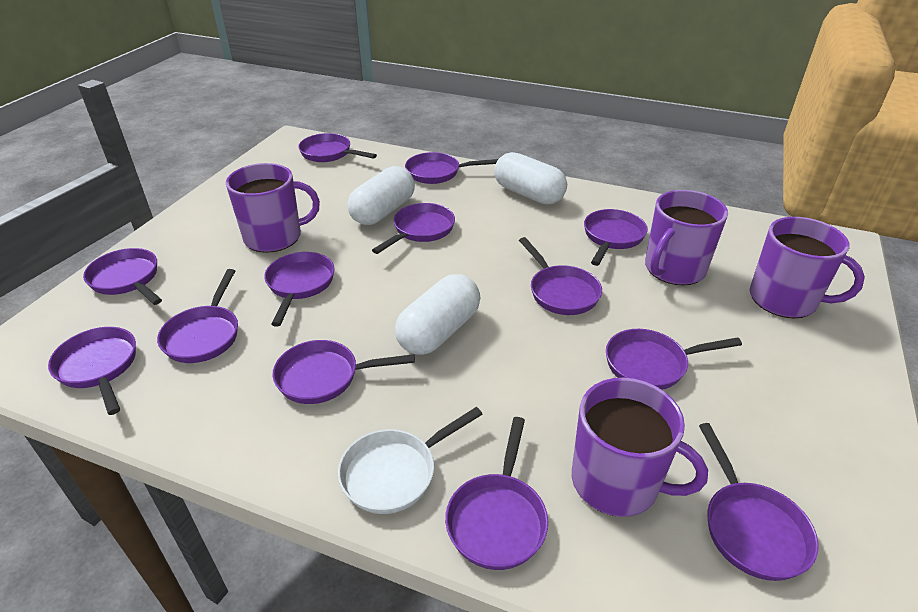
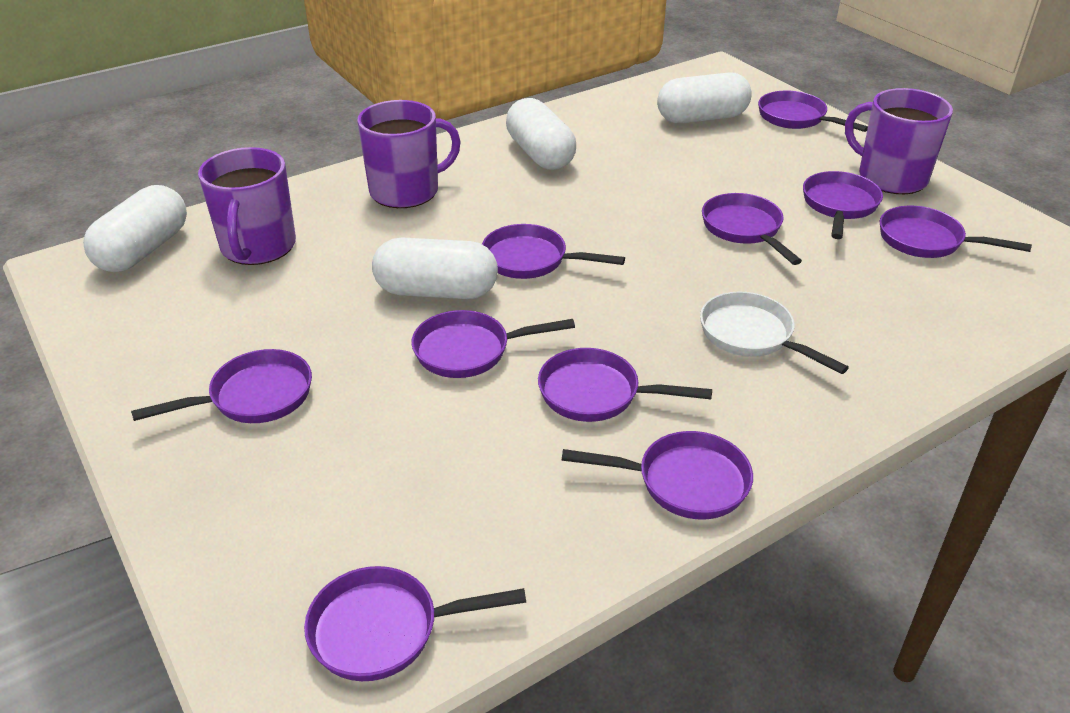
purple mug: [226,163,320,253] [572,378,708,517] [645,190,728,285] [750,217,865,318] = 4 -> [198,147,296,265] [357,100,461,208] [845,88,953,194] = 3
purple pan: [48,327,136,415] [83,248,162,305] [157,269,238,363] [264,252,335,327] [272,340,415,404] [298,133,377,162] [372,203,455,254] [405,152,498,184] [445,417,548,570] [519,237,602,315] [584,209,648,266] [606,329,742,390] [699,423,819,581] = 13 -> [131,349,312,423] [304,566,526,681] [411,310,575,378] [482,224,625,279] [538,348,712,422] [562,431,753,519] [702,193,802,265] [758,91,868,132] [803,171,883,239] [880,206,1032,258] = 10
white capsule: [347,166,415,225] [395,274,480,355] [494,152,567,205] = 3 -> [83,185,187,272] [372,237,498,299] [506,98,576,170] [657,72,752,123] = 4

